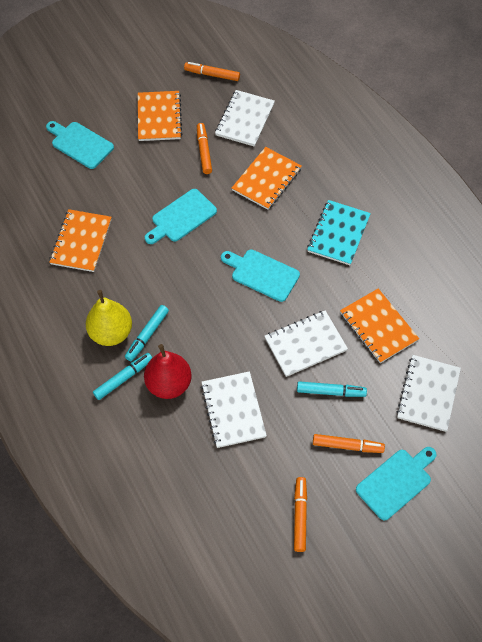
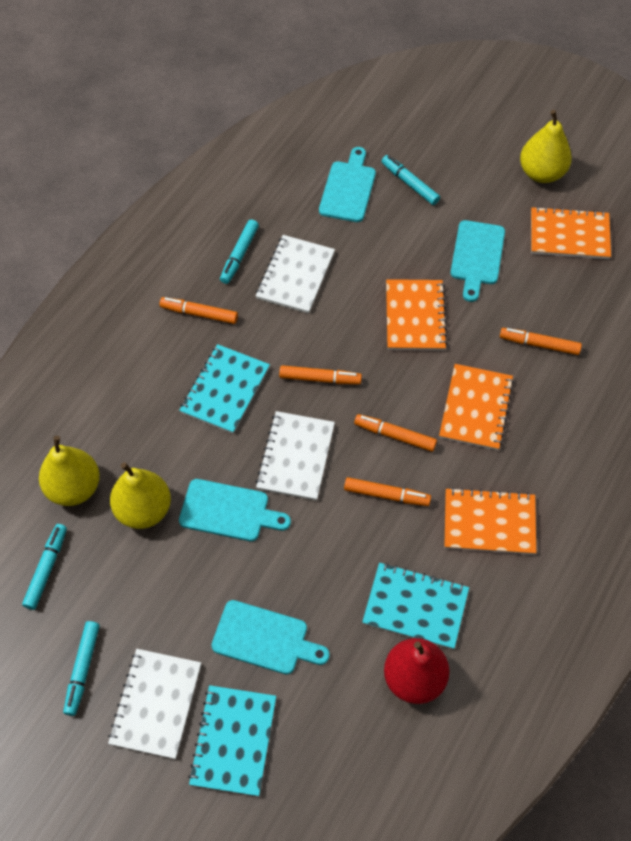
orange marker: [184,62,240,81] [197,123,212,174] [294,477,307,552] [313,434,385,453] = 4 -> [160,297,238,324] [279,365,362,384] [344,477,431,506] [354,414,437,452] [500,328,582,355] = 5
turquoise marker: [93,353,152,400] [125,305,169,361] [297,381,367,397] = 3 -> [22,524,67,610] [63,621,100,716] [220,219,259,284] [381,155,440,205] = 4
turquoise notebook: [307,200,371,265] = 1 -> [179,344,270,434] [188,685,276,796] [362,563,469,649] = 3
white notebook: [201,371,267,448] [215,90,275,147] [265,310,348,377] [397,355,461,432] = 4 -> [108,649,201,759] [255,411,335,501] [256,235,335,314] = 3
yellow pear: [86,290,132,346] = 1 -> [39,436,100,506] [110,462,171,529] [520,110,572,183] = 3

